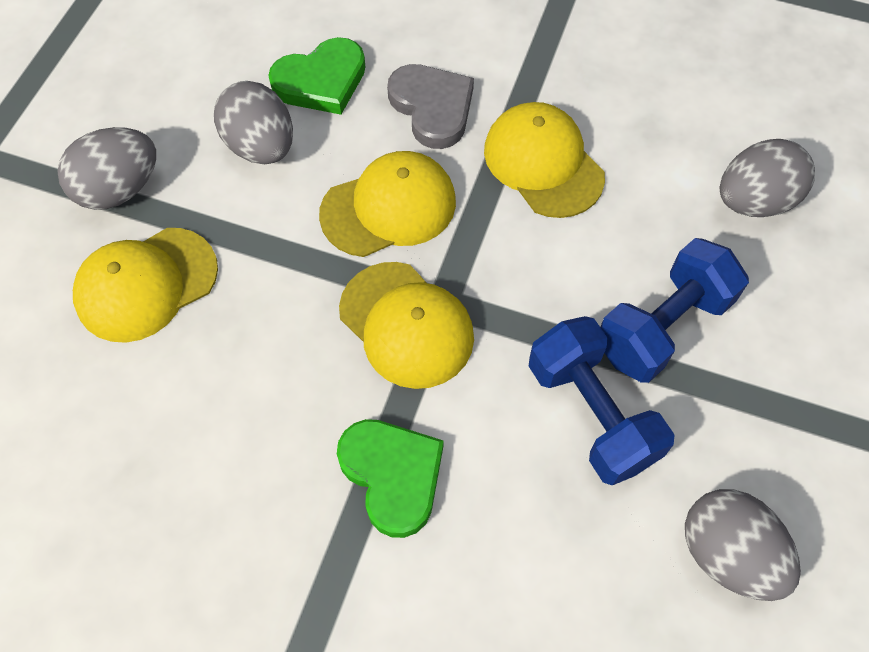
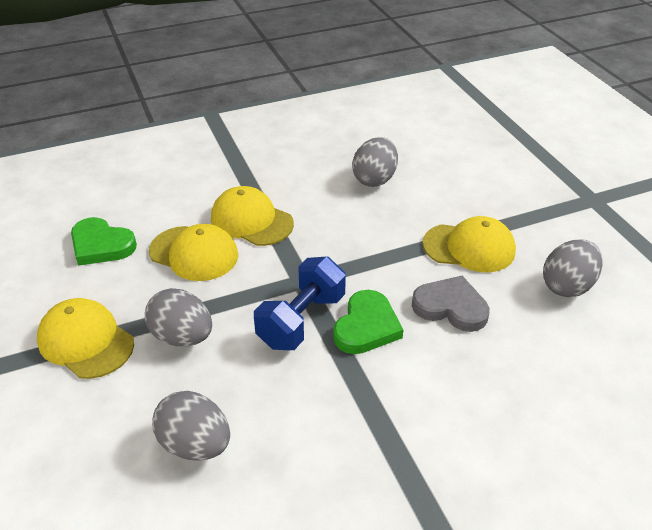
blue dumbbell: [529,316,675,485] [600,238,749,383] = 2 -> [254,257,346,350] = 1

